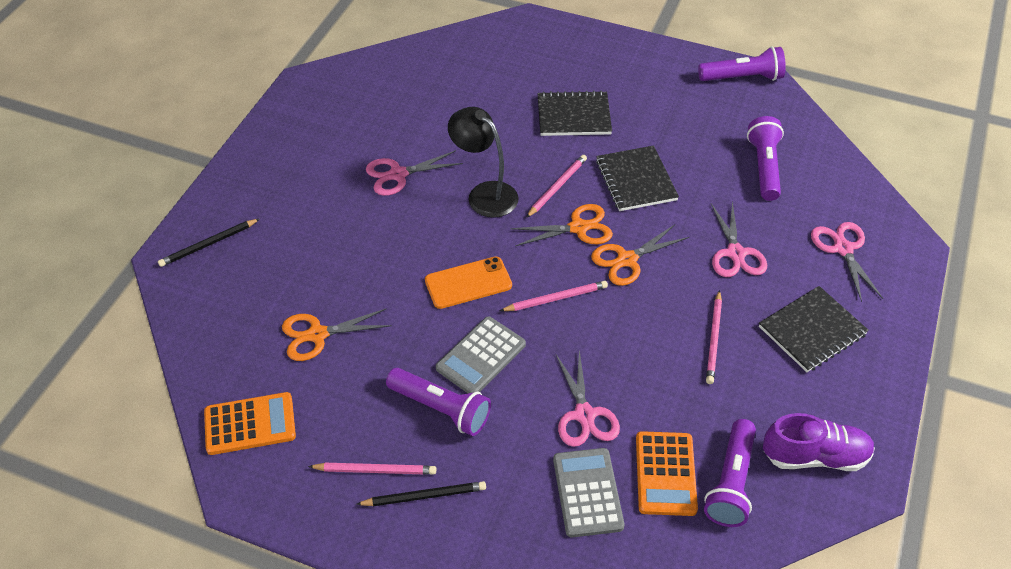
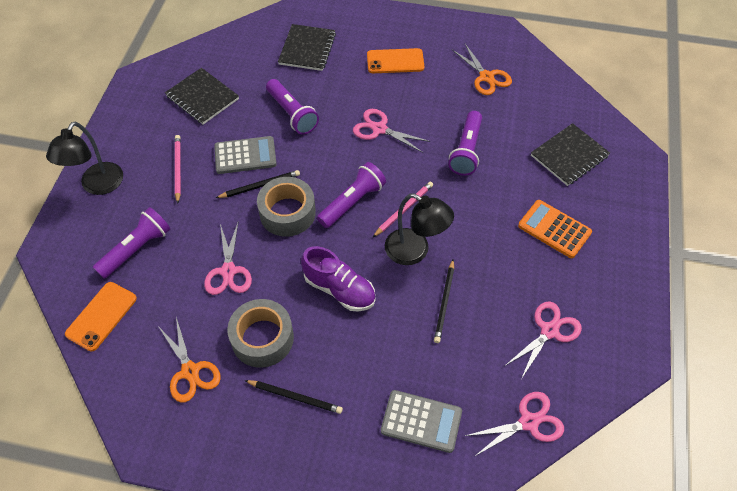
black lamp: [448,107,519,218] = 1 -> [46,122,123,195] [385,193,454,265] = 2
black pencil: [158,219,259,267] [356,481,486,506] = 2 -> [216,170,300,198] [244,380,343,414] [434,259,454,343] = 3
grey tape: none = 0 -> [227,299,294,368] [257,177,316,237] = 2
orange calculator: [204,392,296,455] [636,431,698,516] = 2 -> [518,200,592,258] = 1
orange phone: [425,256,512,309] = 1 -> [65,282,137,351] [367,48,424,73] = 2
orange scissors: [282,308,392,361] [510,204,613,246] [591,224,689,286] = 3 -> [158,317,221,403] [452,44,512,95] = 2
pink pencil: [308,463,436,475] [500,281,608,311] [526,155,587,218] [706,290,722,384] = 4 -> [175,135,181,204] [373,182,433,237] = 2

